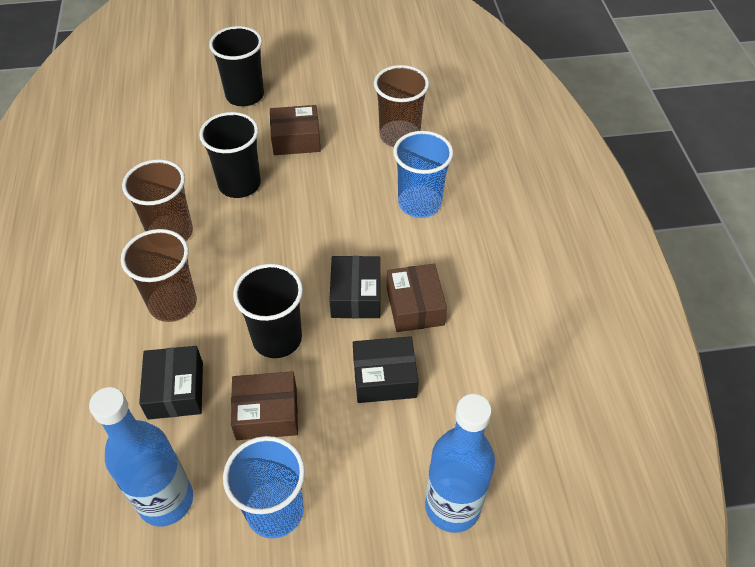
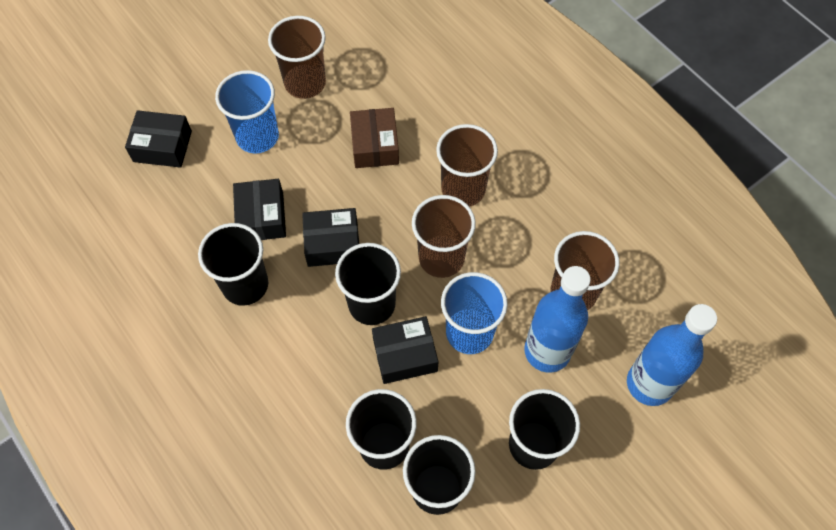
black box: [139,346,203,420] [329,256,380,318] [353,336,419,403] = 3 -> [125,110,192,168] [233,179,286,240] [302,208,359,267] [372,316,438,384] = 4
black cup: [199,112,261,198] [209,26,264,106] [233,264,303,358] = 3 -> [198,223,268,306] [335,243,401,325] [346,389,417,470] [403,435,476,515] [509,389,580,470] = 5
brown box: [231,371,298,440] [270,105,321,155] [387,264,447,332] = 3 -> [350,108,399,168] = 1
brown cup: [121,229,197,322] [122,159,193,241] [374,65,429,147] = 3 -> [268,16,326,99] [412,195,476,278] [436,124,498,207] [550,231,619,311] = 4

